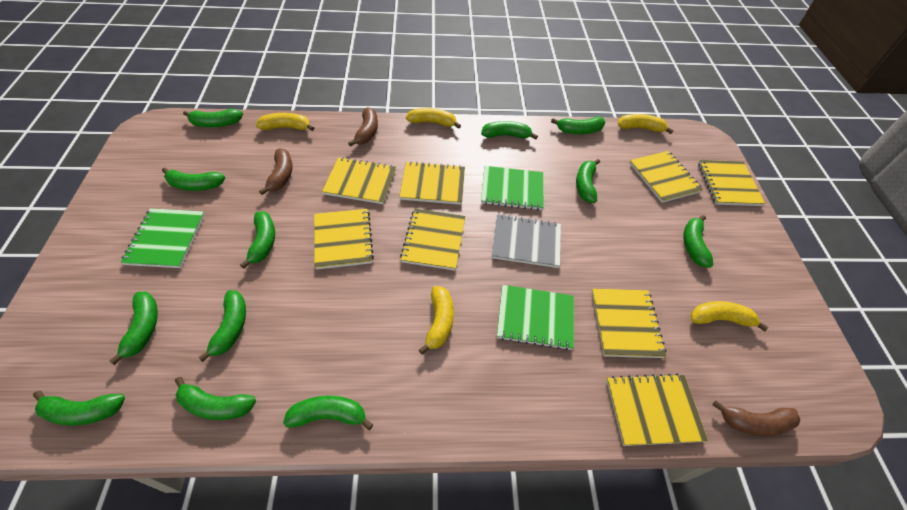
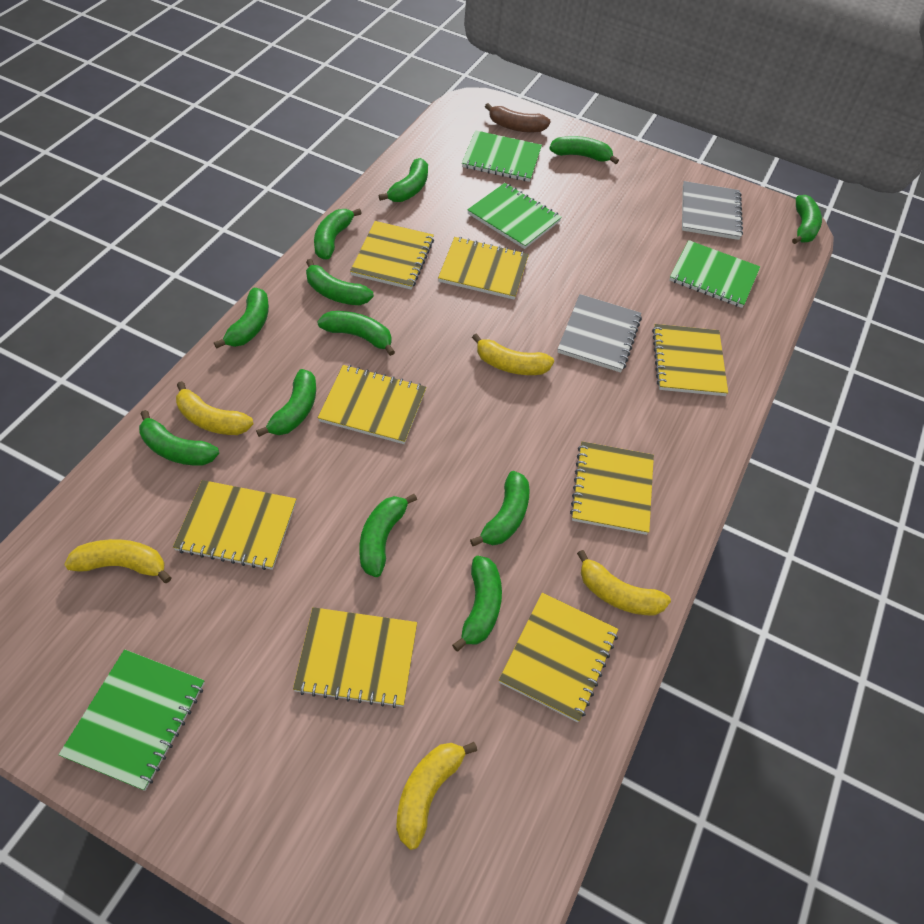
brown banana: [259,148,292,195] [348,107,378,147] [712,400,800,437] = 3 -> [485,103,551,132] = 1
green notebook: [121,208,205,268] [481,166,544,210] [497,285,574,350] = 3 -> [59,649,205,791] [462,130,542,182] [467,183,562,249] [669,240,760,308] = 4
grey notebook: [492,214,561,268] = 1 -> [557,294,642,373] [682,181,743,240] = 2

